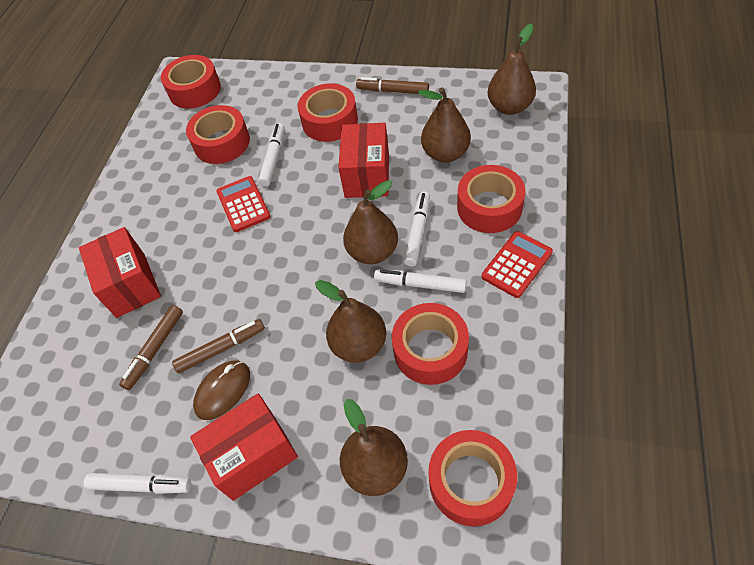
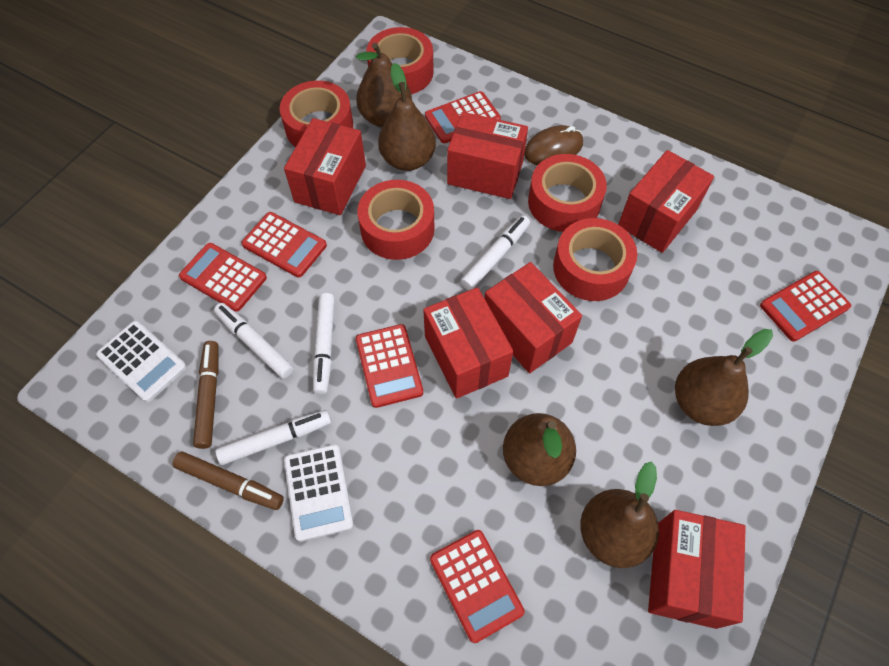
brown marker: [119,305,183,390] [172,319,265,373] [356,77,429,94] = 3 -> [173,452,284,510] [193,341,219,449] = 2
red box: [79,227,161,318] [190,394,298,501] [338,123,389,198] = 3 -> [284,118,366,215] [423,287,513,399] [447,112,528,199] [484,262,582,373] [618,150,714,253] [648,510,746,629] = 6
red calculator: [216,176,271,232] [482,231,553,298] = 2 -> [179,243,267,312] [241,212,327,277] [356,324,423,408] [425,91,501,143] [430,530,525,643] [760,271,851,342] = 6
red tape: [161,55,221,109] [186,105,250,164] [298,83,358,142] [392,303,469,385] [429,430,517,527] [457,165,526,233] = 6 -> [280,81,353,147] [358,180,435,260] [366,27,434,94] [528,154,607,232] [553,218,637,301] = 5
white calculator: none = 0 -> [96,321,187,402] [284,444,353,542] = 2

